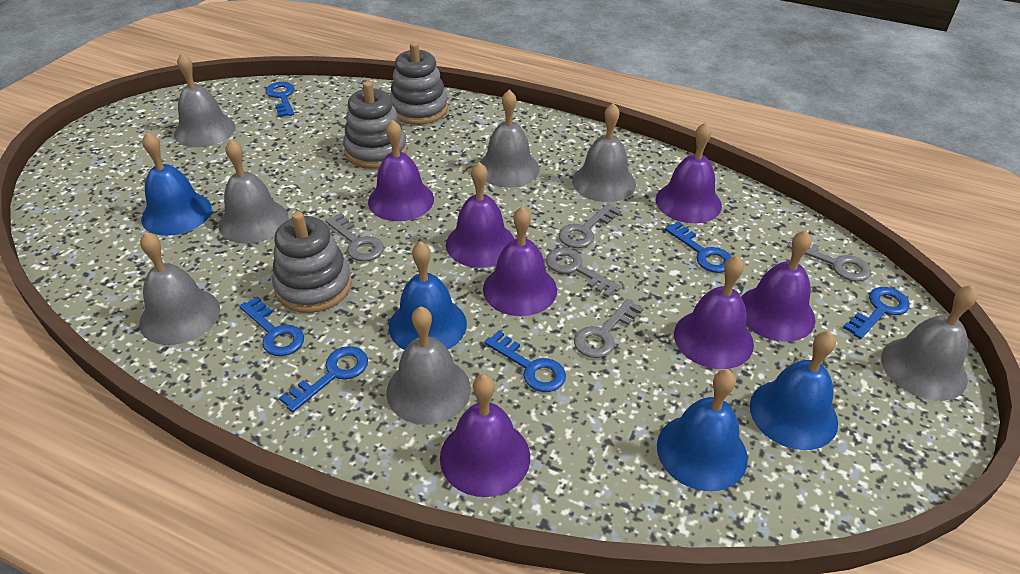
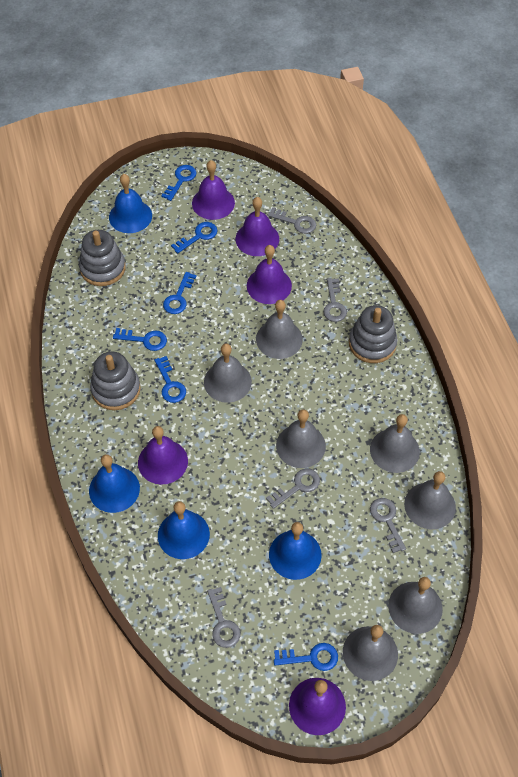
purple bell: [368,119,434,221] [440,374,530,497] [446,162,514,268] [483,206,557,316] [656,122,722,223] [674,255,754,369] [741,230,816,342] = 7 -> [138,426,188,485] [192,160,235,220] [236,197,279,256] [247,245,292,304] [289,678,346,735] = 5

